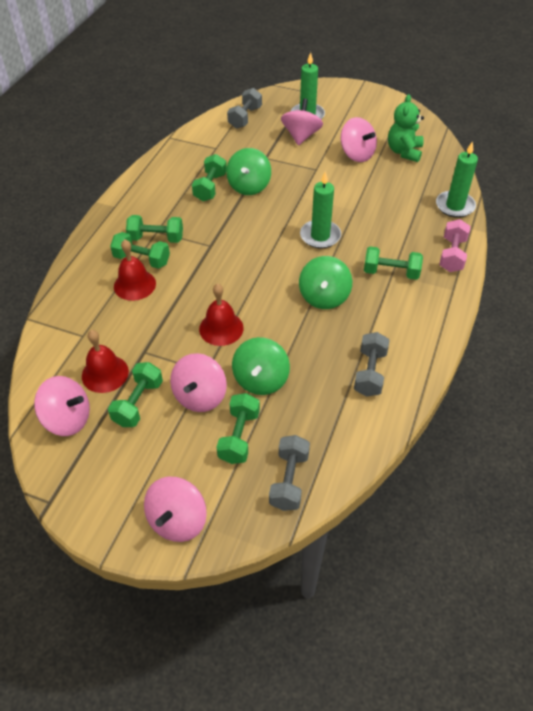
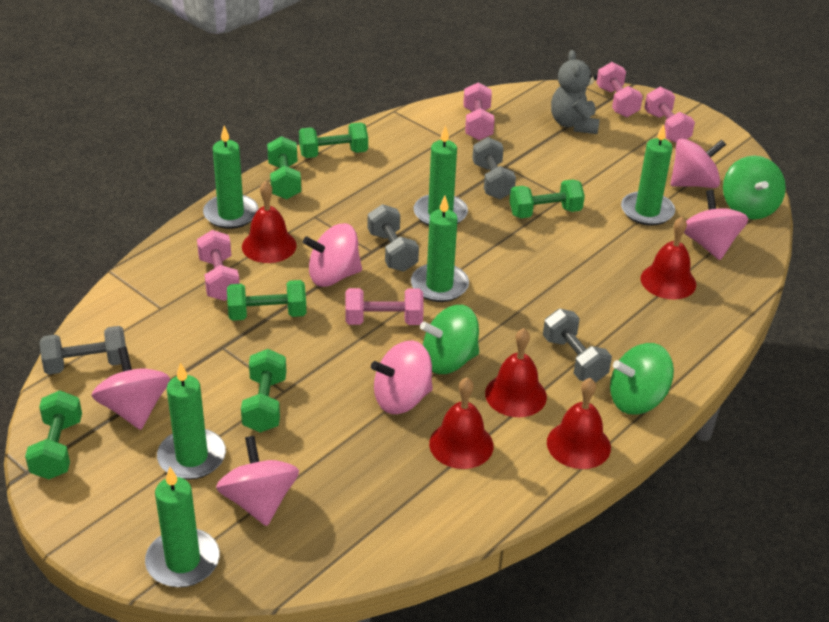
green candle: [291,52,325,119] [300,171,341,249] [436,141,478,218] = 3 -> [145,467,220,588] [157,362,226,480] [203,126,259,229] [411,196,469,302] [414,125,468,226] [621,124,675,226] = 6
green teddy bear: [388,94,424,162] = 1 -> none = 0
grey dumbbell: [227,88,262,129] [269,435,310,511] [354,332,389,397] = 3 -> [40,326,126,375] [368,204,419,272] [472,137,516,200] [543,309,612,383] = 4
grey teddy bear: none = 0 -> [551,50,600,134] = 1
pink dumbbell: [439,219,471,272] = 1 -> [197,230,240,301] [345,288,424,325] [463,82,495,140] [596,62,643,117] [644,86,695,143] = 5
pink spinning top: [34,376,90,436] [144,477,207,542] [170,353,227,412] [281,99,323,146] [341,117,377,162] = 5 -> [91,347,170,430] [216,436,299,526] [303,223,362,287] [371,340,433,414] [670,139,726,188] [684,190,748,260] = 6
red bell: [82,330,129,393] [114,239,156,301] [199,284,244,346] = 3 -> [242,181,297,263] [429,377,493,469] [485,328,547,417] [547,378,611,469] [641,217,696,299] = 5

